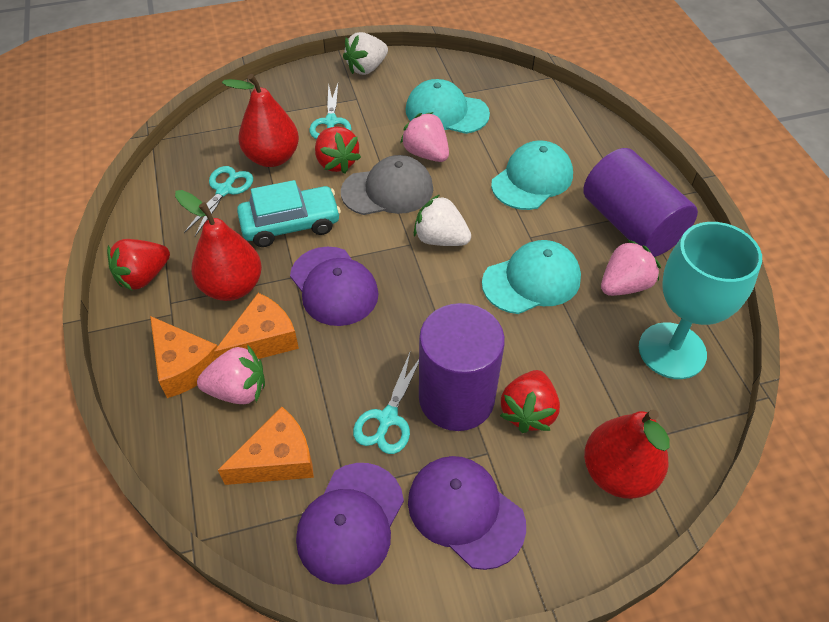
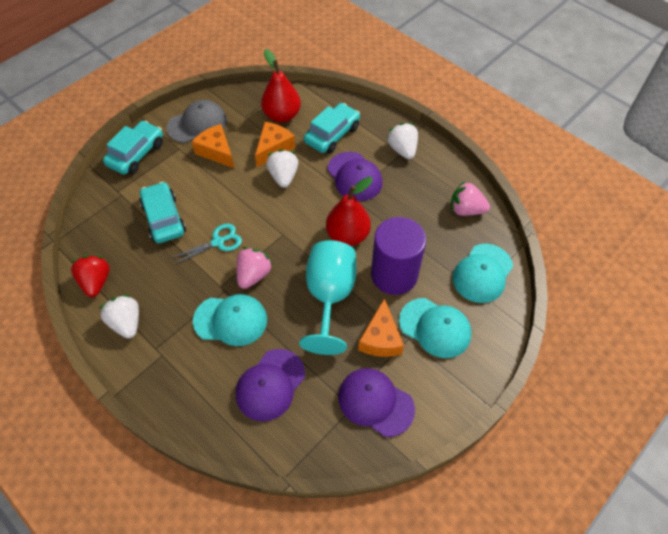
pink strawberry: [197,345,265,404] [400,112,449,162] [601,239,661,296] = 3 -> [236,247,273,289] [451,181,490,216] = 2
purple cylinder: [419,303,505,431] [583,148,698,257] = 2 -> [371,217,426,295] = 1
red pear: [175,190,262,301] [222,74,299,167] [584,409,670,499] = 3 -> [261,49,301,123] [326,177,373,246] = 2
red strawberry: [107,239,170,291] [315,127,361,174] [500,370,560,433] = 3 -> [71,255,110,297] = 1
turquoise car: [237,180,341,247] = 1 -> [103,121,163,174] [139,182,186,243] [304,103,360,154] = 3
turquoise scissors: [184,166,253,236] [309,83,351,139] [353,353,419,454] = 3 -> [171,224,242,265] = 1
white strawberry: [343,32,388,75] [414,194,471,246] = 2 -> [99,295,139,339] [266,149,298,188] [387,123,418,159] = 3

